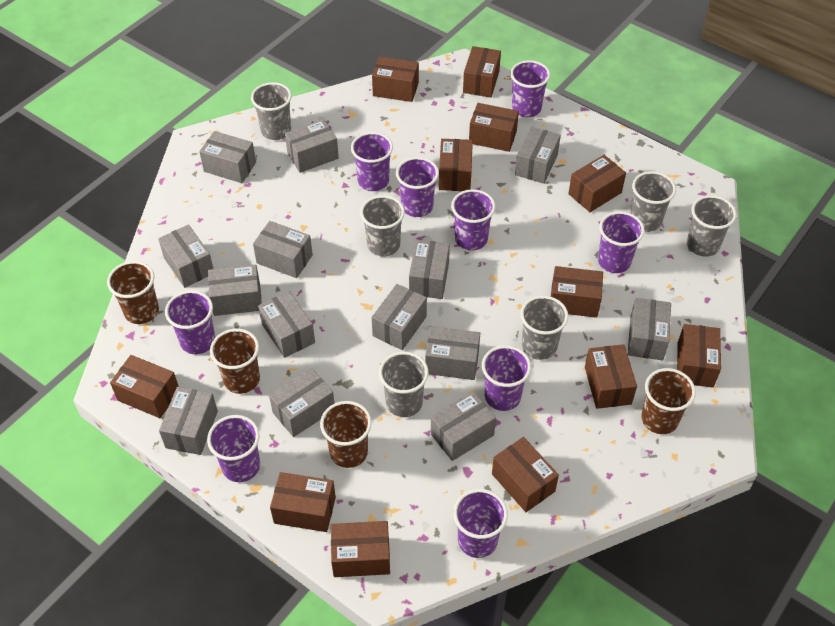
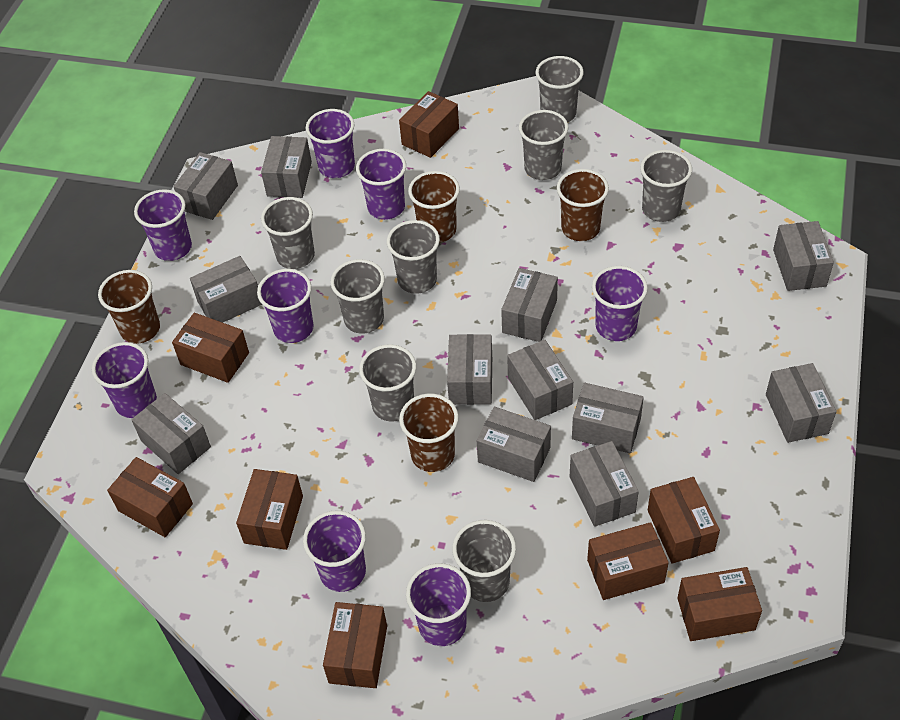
brown box: [110,355,179,418] [270,472,336,532] [331,521,390,577] [372,56,419,102] [439,139,473,191] [463,46,501,98] [469,103,519,152] [492,437,559,512] [551,266,603,318] [568,155,626,212] [585,344,637,409] [677,324,721,388] = 12 -> [107,457,193,537] [172,313,249,383] [236,469,303,550] [323,602,387,688] [399,91,459,158] [587,522,669,600] [648,477,720,564] [677,567,762,641] = 8
grey box: [158,224,213,288] [159,387,218,455] [199,131,256,183] [208,265,262,316] [253,221,313,278] [258,291,315,358] [269,368,335,437] [285,119,339,173] [372,284,427,350] [409,240,450,299] [425,326,480,380] [431,391,496,461] [515,127,561,184] [627,298,671,361] = 14 -> [131,393,211,474] [174,152,238,220] [190,256,262,323] [261,136,312,198] [447,334,492,405] [477,407,551,482] [501,268,558,342] [507,340,573,420] [570,441,639,527] [572,383,644,453] [766,363,837,443] [773,221,834,291] = 12
grey cup: [251,82,292,140] [360,195,405,257] [379,352,429,417] [520,296,569,360] [630,171,676,232] [687,195,737,257] = 6 -> [261,197,315,269] [330,259,385,334] [359,344,416,422] [387,220,440,294] [452,520,516,602] [519,110,568,180] [536,56,584,123] [640,150,692,222] = 8
purple cup: [165,290,215,354] [207,415,260,482] [351,132,393,191] [396,157,439,217] [451,189,496,251] [453,489,508,558] [482,345,531,411] [510,60,550,117] [598,211,645,273] = 9 -> [92,342,157,418] [134,189,192,261] [257,269,314,343] [303,511,366,592] [306,109,355,178] [356,149,406,220] [406,563,471,646] [592,266,648,341] = 8

